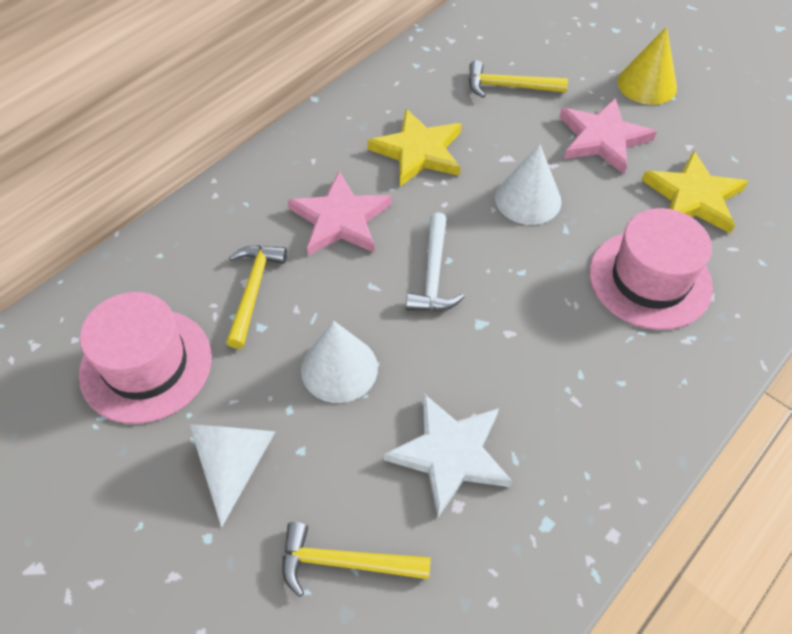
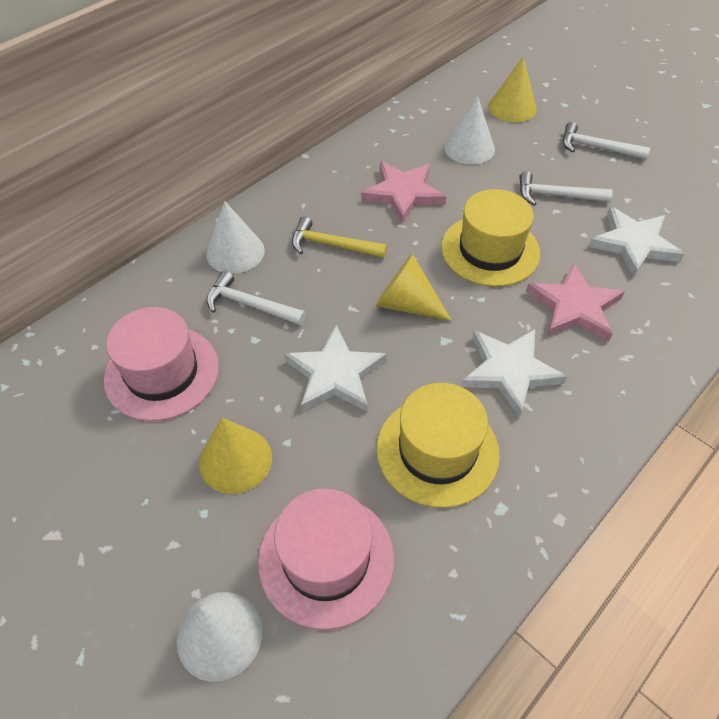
white hammer: [406,212,464,311] = 1 -> [206,271,306,326] [519,171,613,206] [563,122,650,160] = 3
white star: [384,393,512,517] = 1 -> [284,325,387,412] [461,329,567,417] [588,207,684,278] = 3
yellow cone: [617,27,677,105] = 1 -> [199,418,272,494] [376,254,452,321] [488,56,537,122] = 3
yellow hammer: [226,245,287,349] [282,522,431,597] [469,60,568,98] = 3 -> [292,216,387,258] = 1
yellow hat: none = 0 -> [377,383,500,508] [441,189,540,287] = 2
yellow star: [367,109,461,187] [642,150,749,234] = 2 -> none = 0

